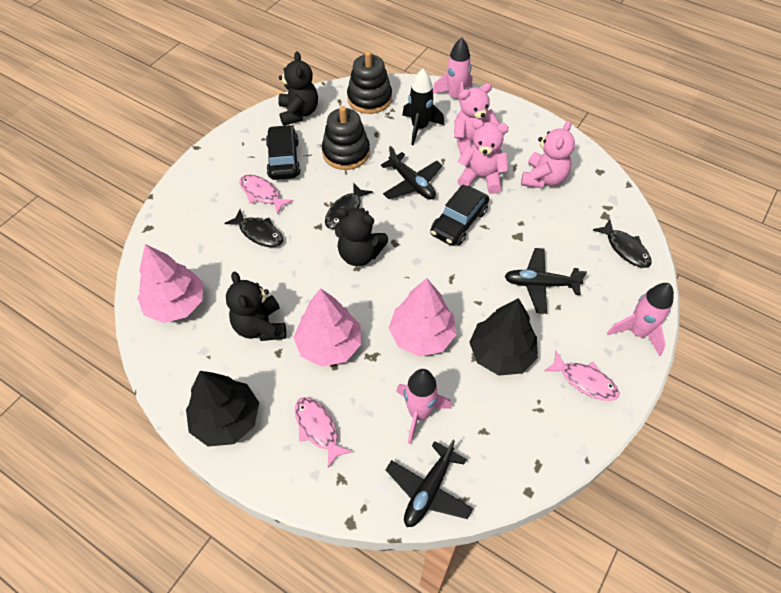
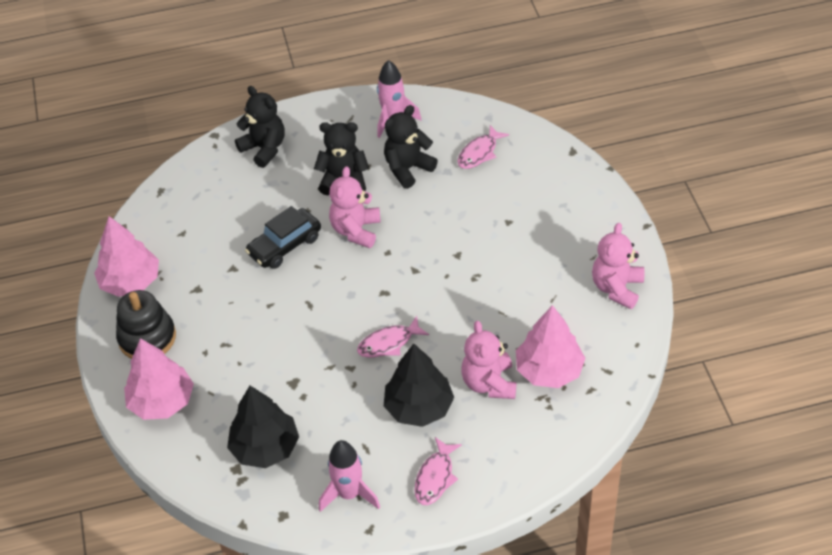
black car: [266,125,301,180] [430,184,489,246] = 2 -> [245,206,321,269] = 1
black fish: [224,209,283,247] [325,183,373,229] [593,219,652,268] = 3 -> none = 0
black plane: [381,146,442,199] [386,440,473,527] [504,248,587,314] = 3 -> none = 0
black rocket: [402,69,444,145] = 1 -> none = 0
black stacking toy: [322,106,370,170] [347,51,392,114] = 2 -> [116,290,176,359] = 1
pink rocket: [396,369,452,444] [433,38,472,110] [607,283,674,356] = 3 -> [319,440,380,512] [377,60,421,138] = 2

